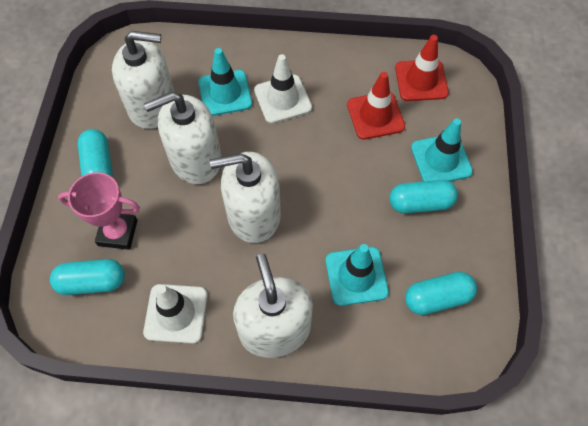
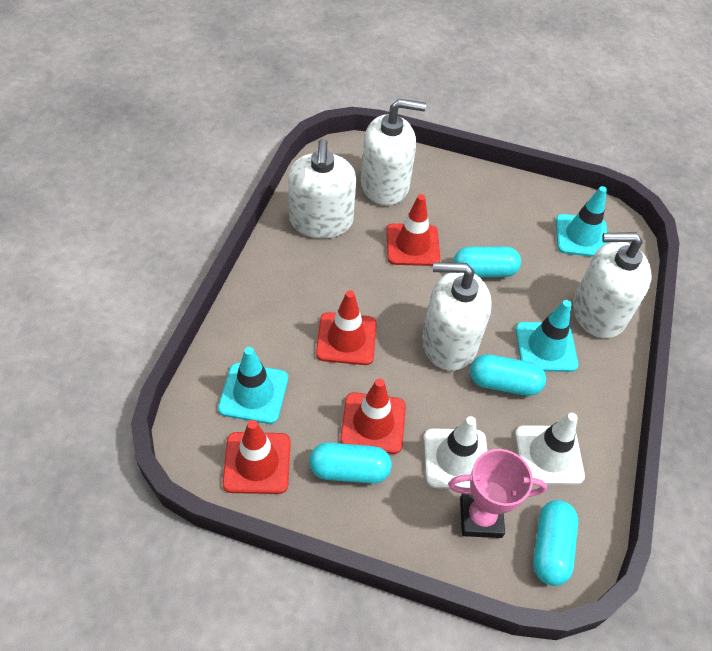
red traffic cone: [347,72,405,140] [395,35,449,101] = 2 -> [222,420,291,494] [316,290,377,365] [340,379,406,454] [386,194,440,266] = 4

